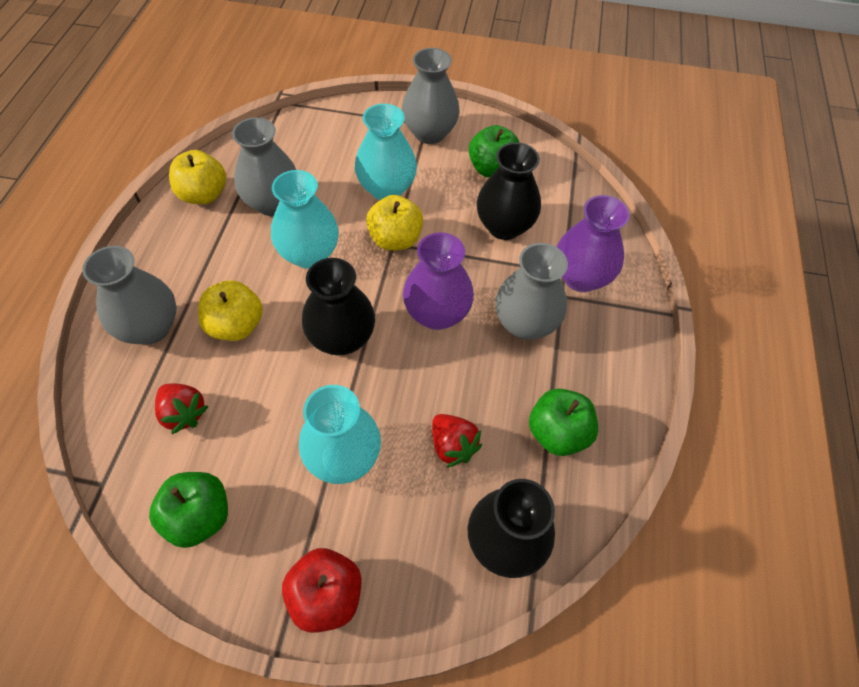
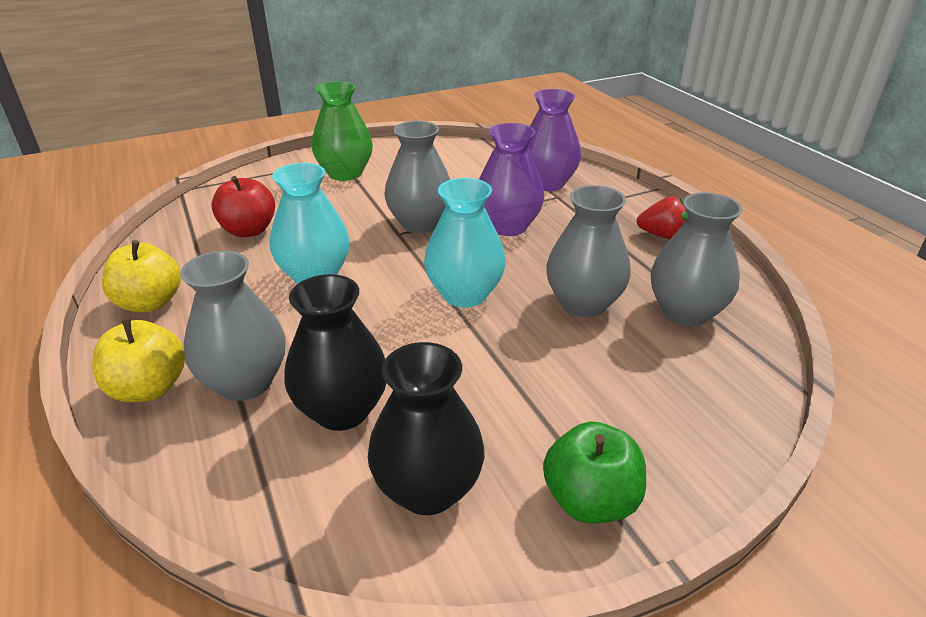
black vase: [302,258,375,355] [467,479,555,578] [477,142,541,240] = 3 -> [284,274,386,431] [368,342,484,515] = 2
green apple: [149,472,228,548] [469,125,520,178] [529,388,598,456] = 3 -> [543,422,646,523] = 1
green vase: none = 0 -> [312,81,373,181] = 1
red strawberry: [155,384,209,434] [432,414,482,468] = 2 -> [637,196,688,239] = 1
turquoise vase: [271,170,339,269] [299,385,381,484] [355,104,417,200] = 3 -> [270,163,349,284] [424,178,506,308] = 2
yellow apple: [169,150,226,204] [198,280,263,341] [366,195,423,251] = 3 -> [92,318,185,402] [102,240,181,312] = 2

